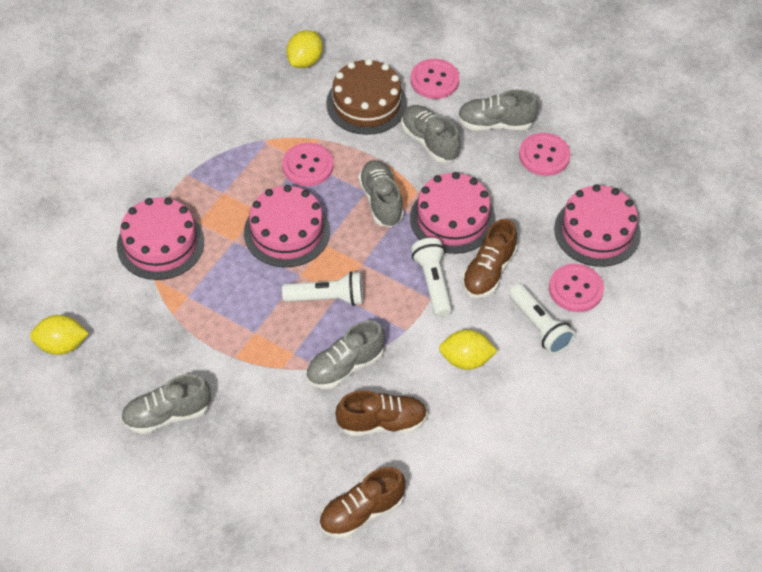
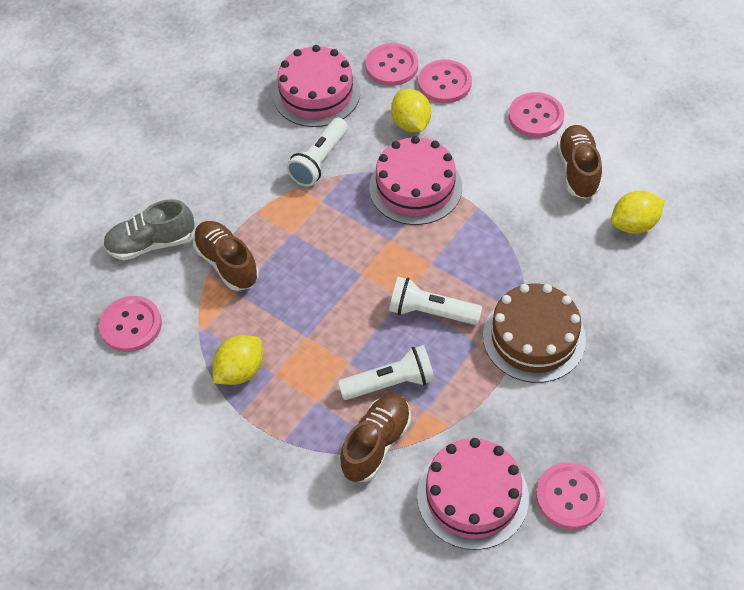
grey shoe: [121,374,211,434] [306,320,385,389] [358,160,404,227] [401,105,461,163] [458,90,539,131] = 5 -> [103,199,194,260] = 1
pink button: [282,143,333,186] [411,59,459,99] [519,133,571,176] [549,264,604,312] = 4 -> [99,296,162,352] [366,43,418,86] [418,60,472,103] [509,92,564,138] [536,462,606,529] = 5
pink cake: [117,198,204,280] [244,185,330,267] [410,172,496,254] [554,184,641,267] = 4 -> [273,45,360,127] [369,136,462,225] [417,438,529,550] = 3

